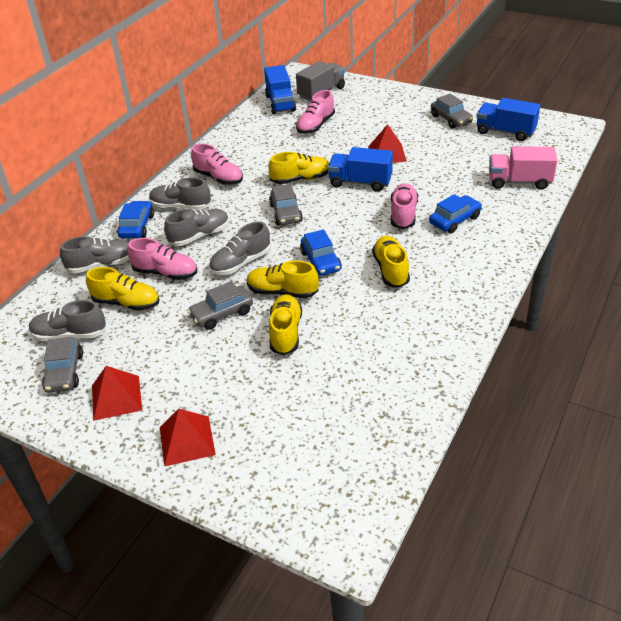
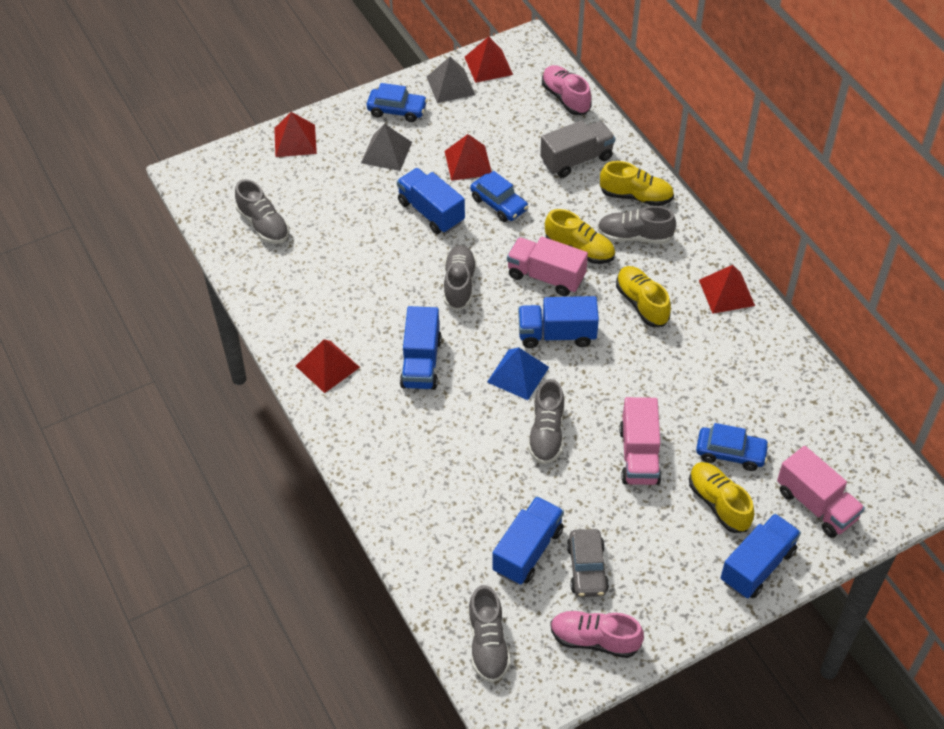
blue pyramid: none = 0 -> [487,347,549,400] = 1
blue truck: [264,65,296,114] [328,147,393,192] [476,98,540,141] = 3 -> [397,168,465,234] [400,306,442,390] [492,496,564,585] [518,296,599,348] [721,513,801,598] = 5
grey car: [42,337,83,392] [188,281,253,330] [269,184,303,225] [431,94,473,129] = 4 -> [567,529,609,597] = 1
grey pyramid: none = 0 -> [361,123,412,171] [427,57,475,103] = 2
pink shoe: [127,238,197,280] [191,143,243,185] [296,90,335,134] [391,183,418,229] = 4 -> [542,65,591,115] [550,611,644,658] = 2
pink truck: [489,146,558,190] = 1 -> [507,237,588,296] [619,397,661,485] [777,446,865,538] = 3
red pyramid: [92,366,142,421] [160,409,216,466] [368,124,407,163] = 3 -> [274,112,317,157] [296,339,360,393] [445,134,492,181] [465,36,513,83] [699,265,755,314] = 5
yellow shoe: [86,267,159,311] [247,260,319,298] [269,152,329,184] [269,294,302,355] [372,236,410,288] = 5 -> [545,209,615,264] [600,161,674,206] [616,266,671,327] [689,462,754,533] = 4

